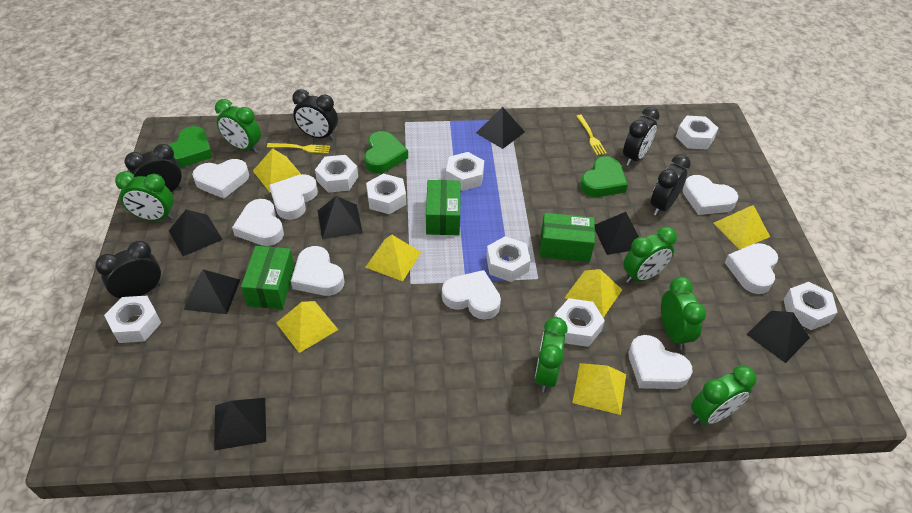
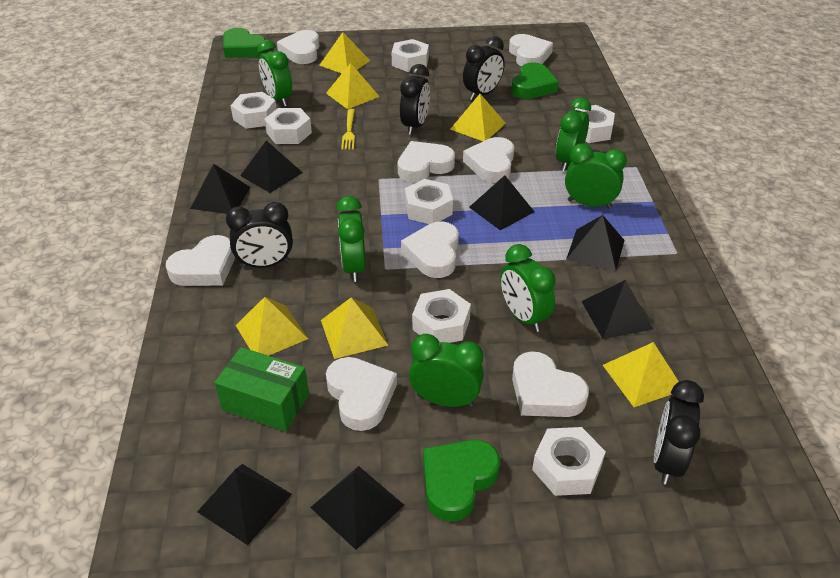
black clock: [95,241,161,299] [124,144,182,192] [292,89,338,140] [623,107,660,166] [651,154,690,216] = 5 -> [226,202,293,268] [400,64,430,135] [463,36,504,100] [654,380,704,485] = 4
green box: [241,246,295,309] [426,180,460,235] [540,213,595,262] = 3 -> [214,347,309,432] = 1
white nut: [104,296,161,343] [315,155,358,193] [366,174,406,214] [446,152,484,191] [486,236,531,282] [554,298,605,347] [676,116,718,149] [784,282,838,330] = 8 -> [231,92,277,129] [264,108,312,144] [392,39,429,72] [405,179,453,224] [412,289,471,343] [532,427,606,496] [575,105,615,143] = 7
yellow fork: [267,143,330,154] [576,115,607,155] = 2 -> [341,109,355,150] = 1

